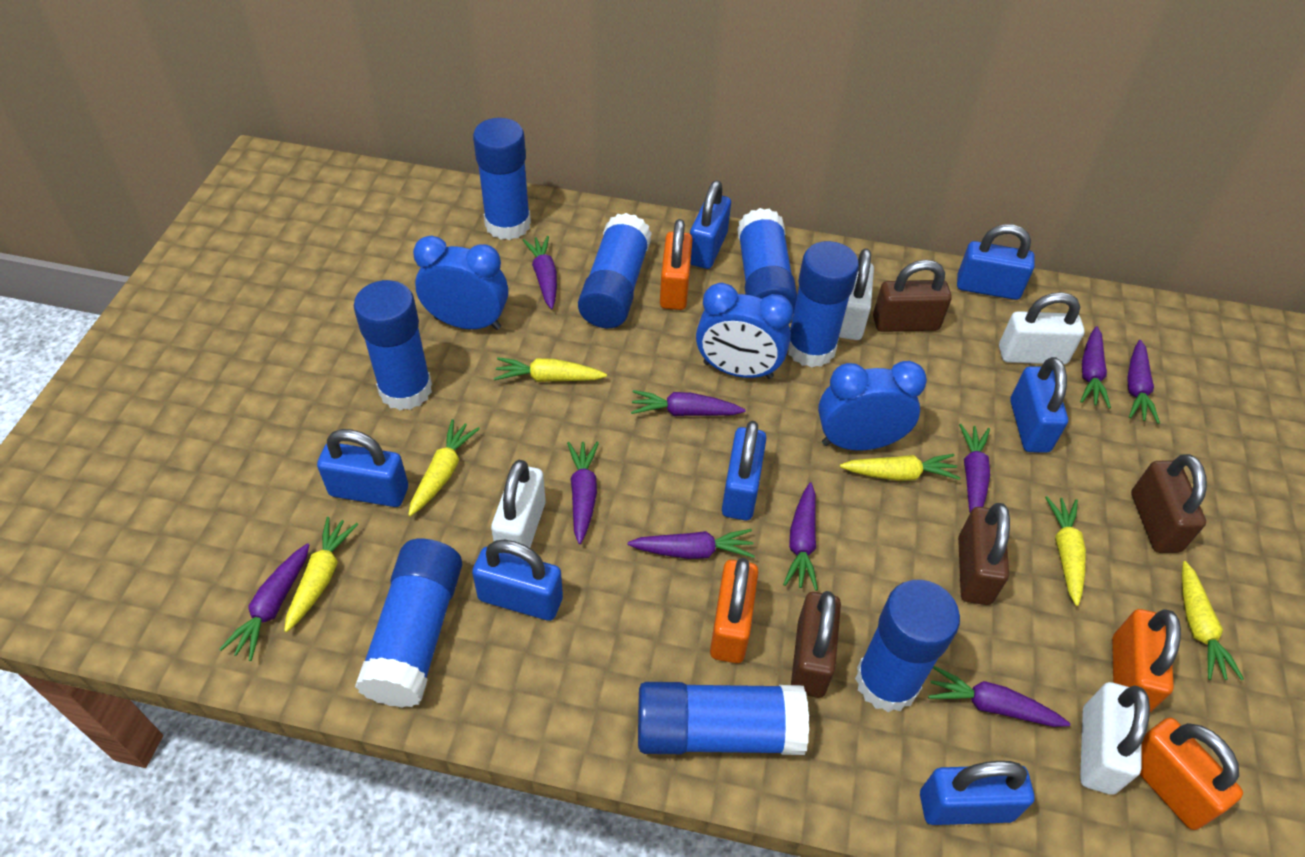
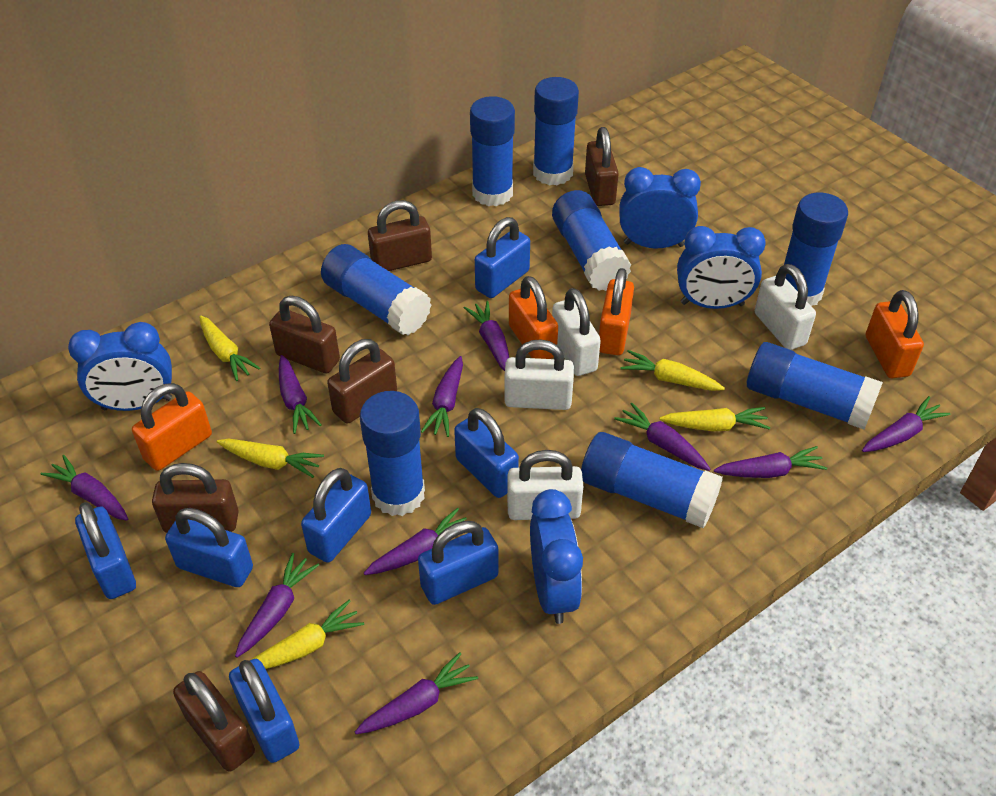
blue clock: [413,236,508,330] [696,283,793,379] [818,361,927,450] = 3 -> [68,322,172,411] [530,489,583,624] [619,167,701,248] [677,226,766,309] = 4
brown padlock: [791,591,841,698] [873,260,952,332] [958,503,1010,605] [1131,454,1207,553] = 4 -> [152,463,239,533] [173,671,255,772] [269,296,340,374] [327,339,397,424] [368,200,432,271] [585,127,619,206] = 6
yellow carrot: [284,517,358,632] [408,419,480,516] [494,357,607,382] [840,454,960,481] [1045,496,1086,606] [1182,561,1244,680] = 6 -> [199,316,260,381] [217,439,324,478] [251,600,364,669] [620,350,725,391] [659,407,770,431] = 5

